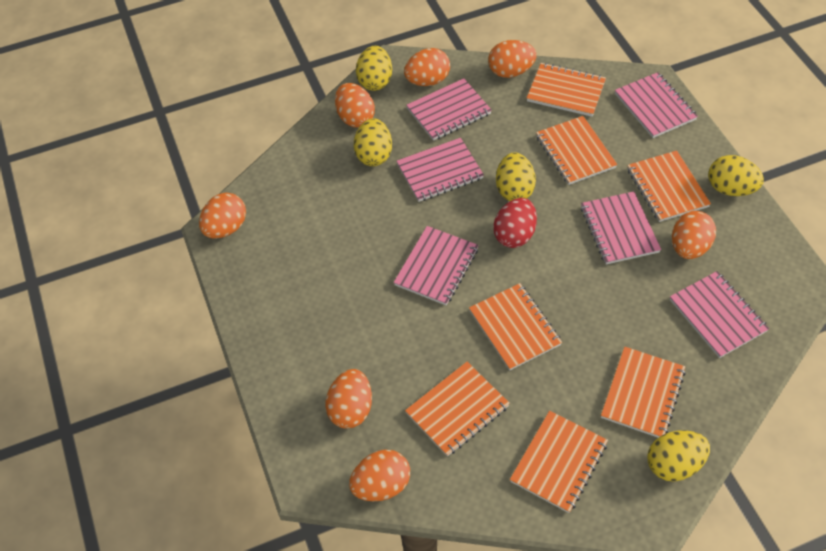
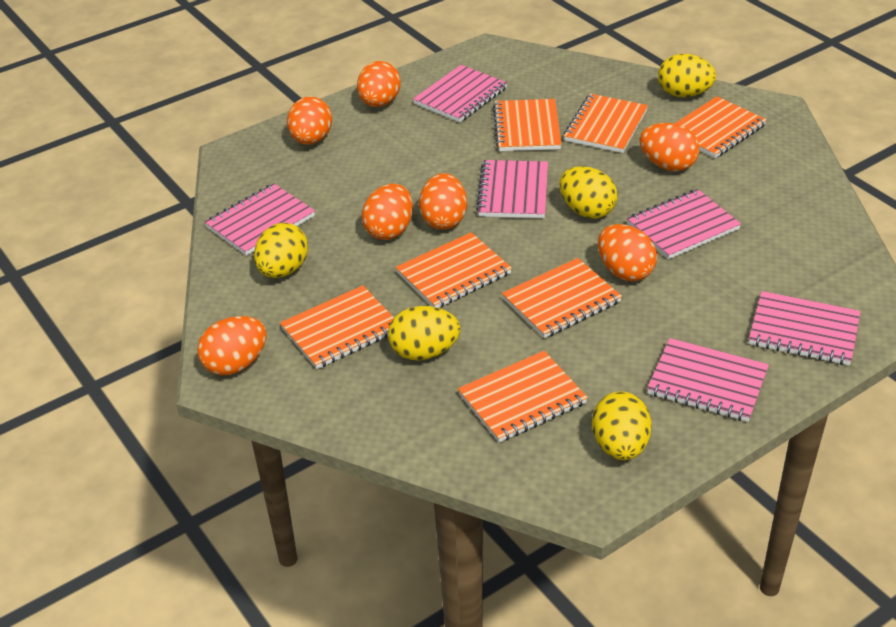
red egg: [493,198,537,248] = 1 -> none = 0

